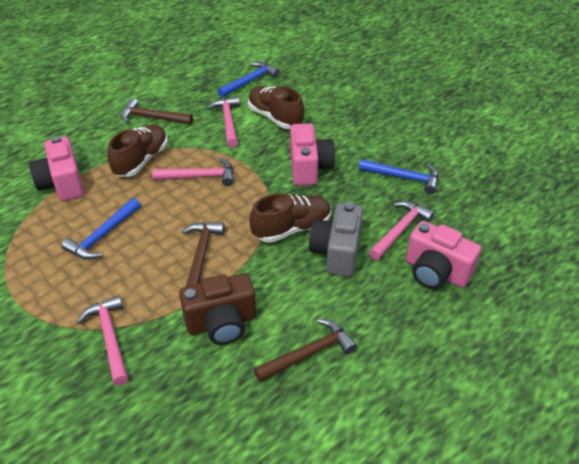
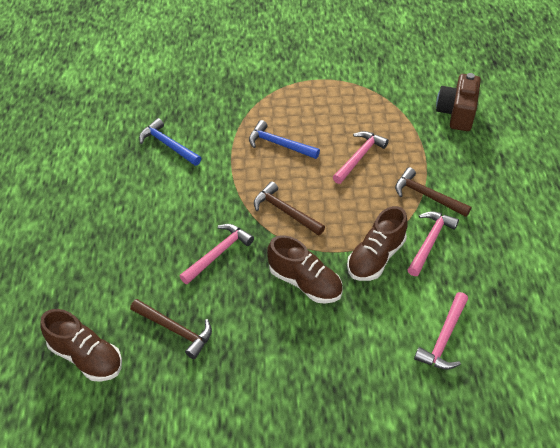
blue hammer: [62,198,141,260] [218,62,280,98] [359,159,439,194] = 3 -> [139,118,201,166] [249,120,320,159] = 2
grey camera: [309,202,363,277] = 1 -> none = 0
pink camera: [29,136,84,201] [290,124,335,185] [406,221,481,289] = 3 -> none = 0

